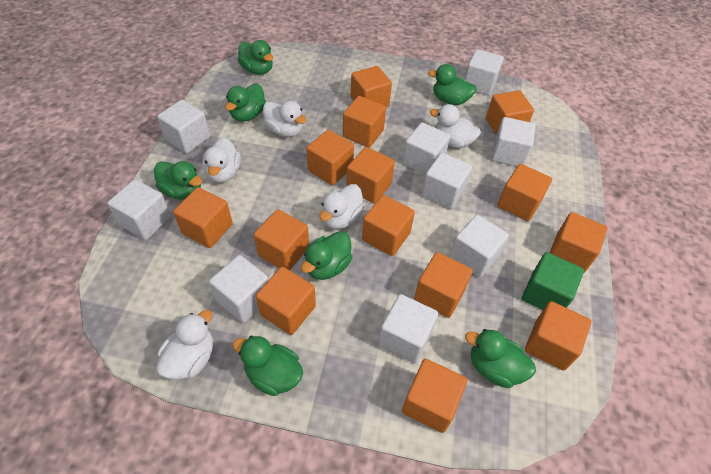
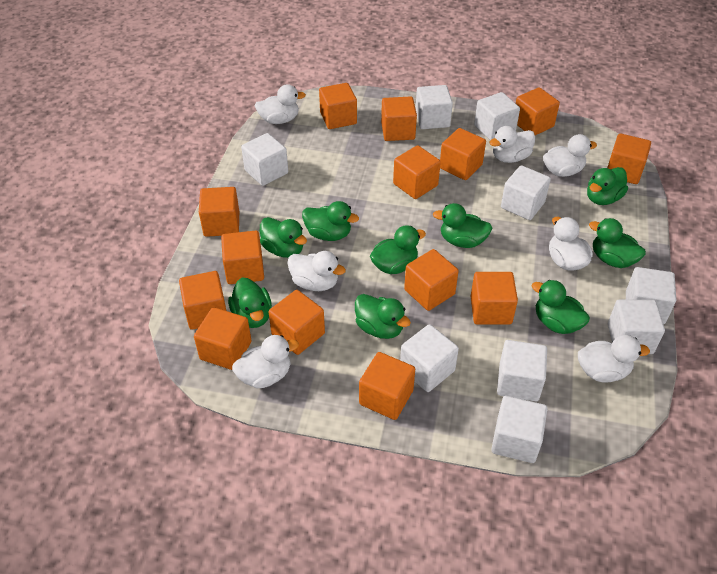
green cube: [522,252,584,310] = 1 -> none = 0
green duck: [154,161,202,200] [225,83,266,121] [232,336,303,396] [238,40,274,75] [301,231,352,280] [428,64,477,105] [465,329,536,388] = 7 -> [228,277,272,328] [260,217,307,258] [302,201,359,241] [355,294,411,339] [370,225,426,274] [433,203,492,248] [532,280,590,334] [587,167,628,205] [589,218,646,268] = 9
white duck: [156,310,213,380] [202,137,241,183] [263,101,306,137] [319,184,364,229] [430,104,481,148] = 5 -> [232,335,299,388] [255,84,306,124] [287,251,346,291] [489,126,536,163] [543,134,597,177] [549,217,593,271] [578,335,650,383] = 7

